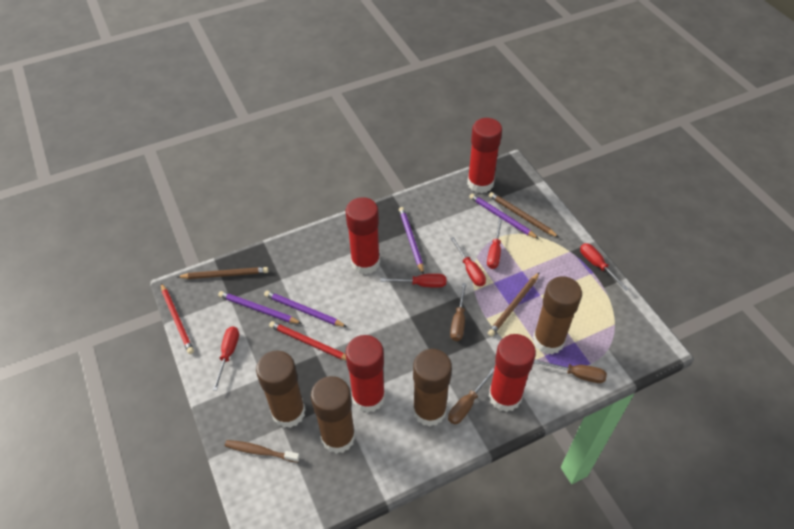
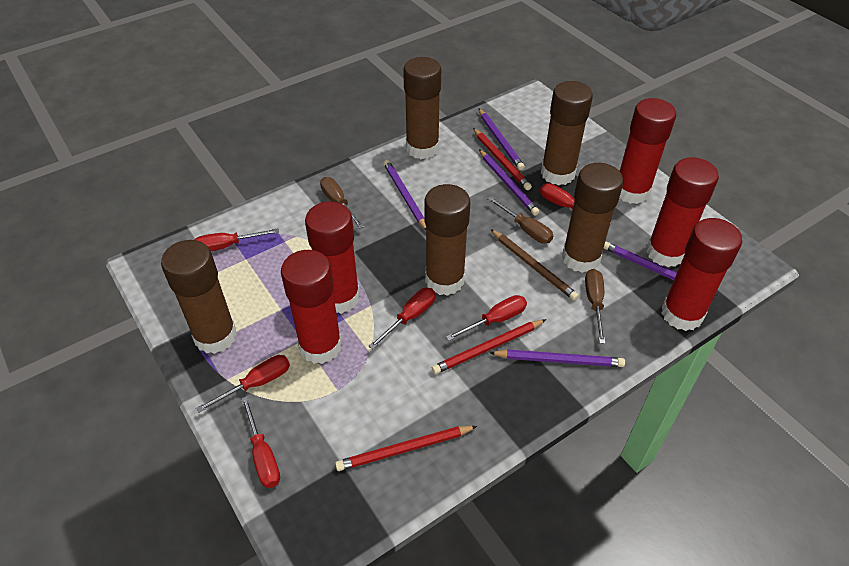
brown glue stick: [256,351,306,428] [311,376,356,454] [413,349,452,427] [533,276,582,355] = 4 -> [161,240,237,354] [403,57,441,159] [425,184,470,296] [541,81,593,185] [562,163,623,273] = 5
brown pencil: [177,267,268,279] [488,272,540,336] [489,192,559,237] = 3 -> [490,229,579,301] = 1
brown toothbrush: [225,440,300,463] = 1 -> none = 0
purple pencil: [218,291,302,324] [264,291,347,327] [399,207,424,274] [469,193,539,239] = 4 -> [383,160,426,230] [479,109,525,170] [479,149,539,215] [490,349,625,367] [603,241,718,296] = 5
red glue stick: [345,335,385,413] [346,197,380,274] [467,118,502,193] [488,334,536,412] = 4 -> [281,250,342,364] [305,201,360,314] [619,98,676,204] [646,157,719,267] [661,218,742,331] = 5
red pencil: [161,283,194,354] [269,321,346,360] = 2 -> [335,426,477,471] [432,319,546,374] [473,128,532,190] = 3
red screwdriver: [212,326,239,391] [380,274,446,288] [450,237,486,286] [487,218,502,269] [580,243,629,291] = 5 -> [195,229,279,251] [196,355,290,413] [241,396,280,488] [369,288,436,349] [446,295,527,341] [540,183,612,224] = 6

